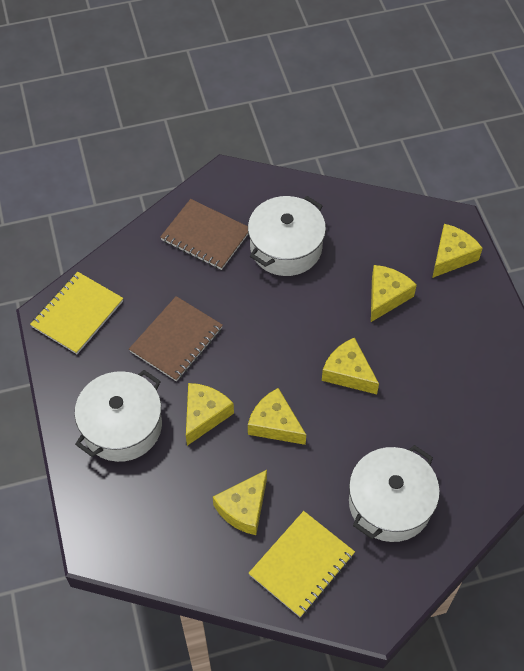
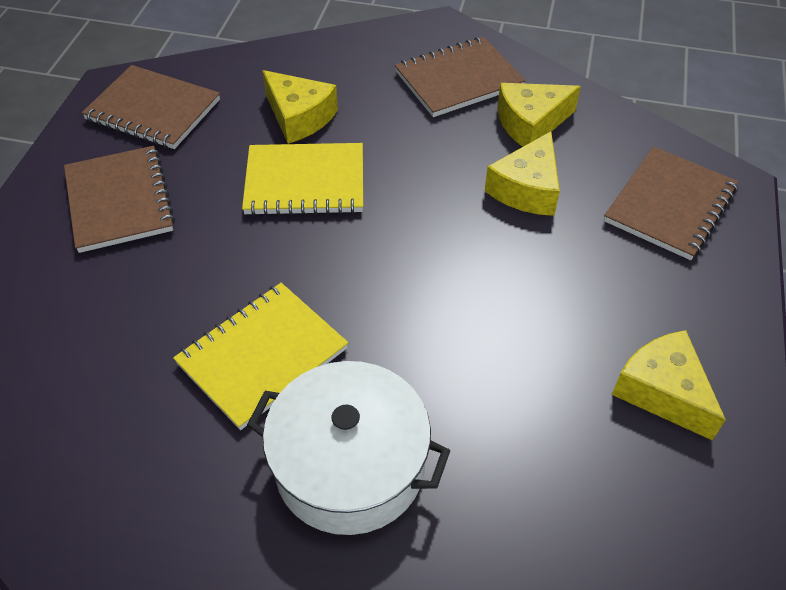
brown notebook: [129,296,223,381] [160,199,248,270] = 2 -> [64,146,175,253] [82,65,220,149] [395,37,525,117] [604,146,739,260] = 4
white pot: [75,370,162,462] [248,196,326,276] [349,445,440,542] = 3 -> [247,361,450,535] = 1
yellow cheese: [186,383,234,446] [213,470,267,535] [248,388,306,445] [322,338,379,394] [371,265,417,322] [432,224,483,278] = 6 -> [262,70,338,144] [485,132,560,216] [497,83,581,146] [612,330,726,441] = 4

